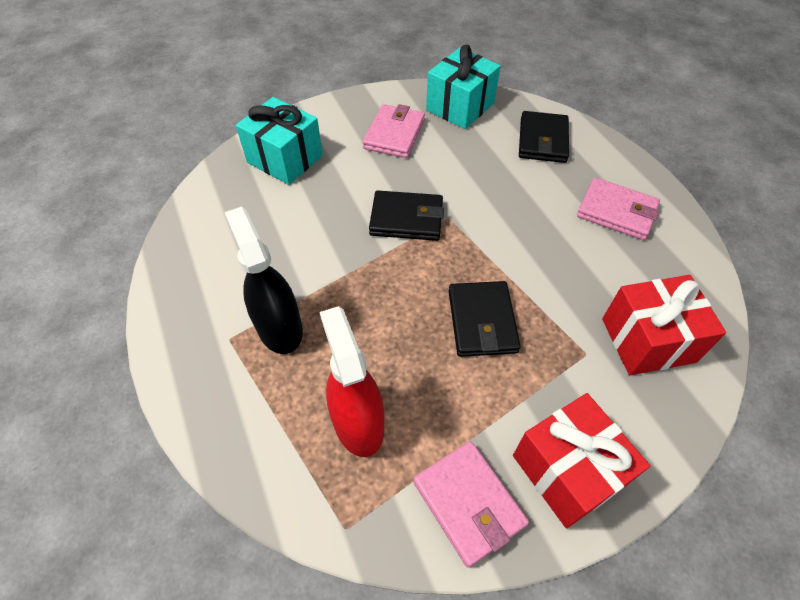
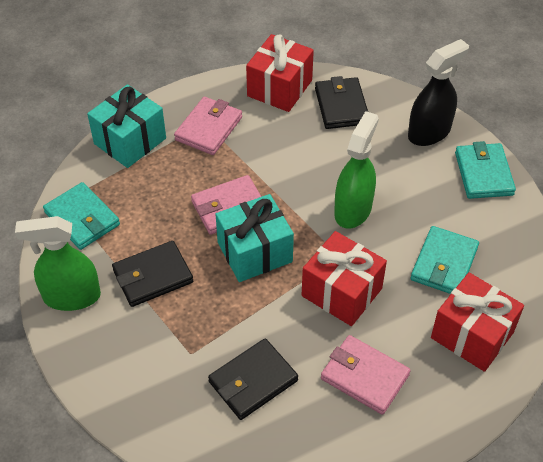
green spray bottle: none = 0 -> [15,216,101,311] [334,111,379,229] = 2
red gift: [513,393,650,528] [602,275,726,375] = 2 -> [246,34,314,112] [302,231,387,326] [431,272,524,372] = 3
red spray bottle: [320,306,384,457] = 1 -> none = 0
turquoise wallet: none = 0 -> [43,182,120,250] [411,226,479,294] [455,141,516,199] = 3

